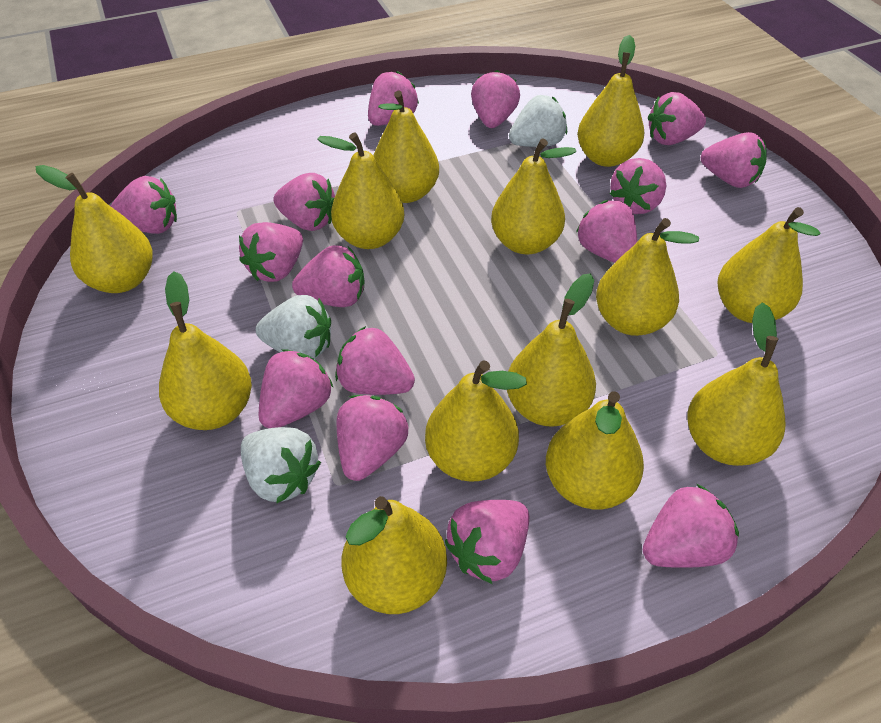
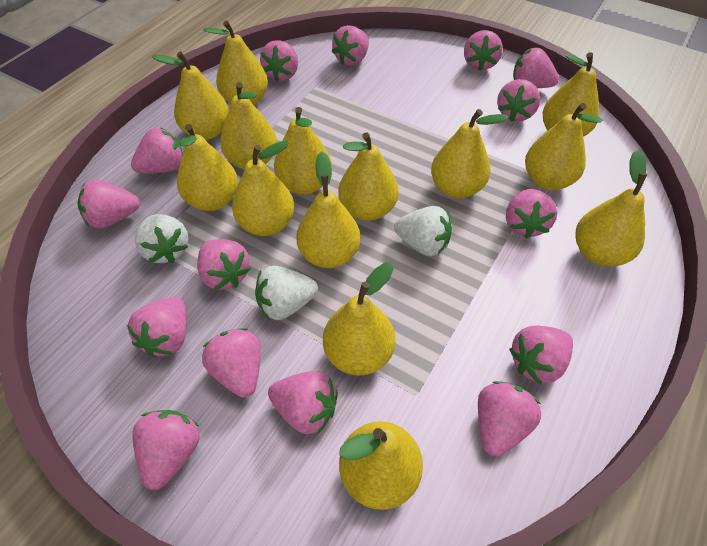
yellow pear: [36,165,153,293] [159,271,252,430] [317,132,404,249] [342,496,447,614] [373,91,439,203] [425,361,527,482] [491,138,576,254] [507,273,596,427] [546,391,644,509] [577,35,644,167] [596,218,699,336] [687,302,786,466] [717,207,820,323] = 13 -> [152,51,229,140] [177,124,238,211] [204,21,268,105] [220,82,277,169] [232,141,294,236] [274,107,332,194] [296,152,361,268] [323,262,396,376] [338,132,398,221] [339,421,423,510] [431,109,509,198] [525,103,603,190] [542,52,599,137] [576,150,648,267] = 14

